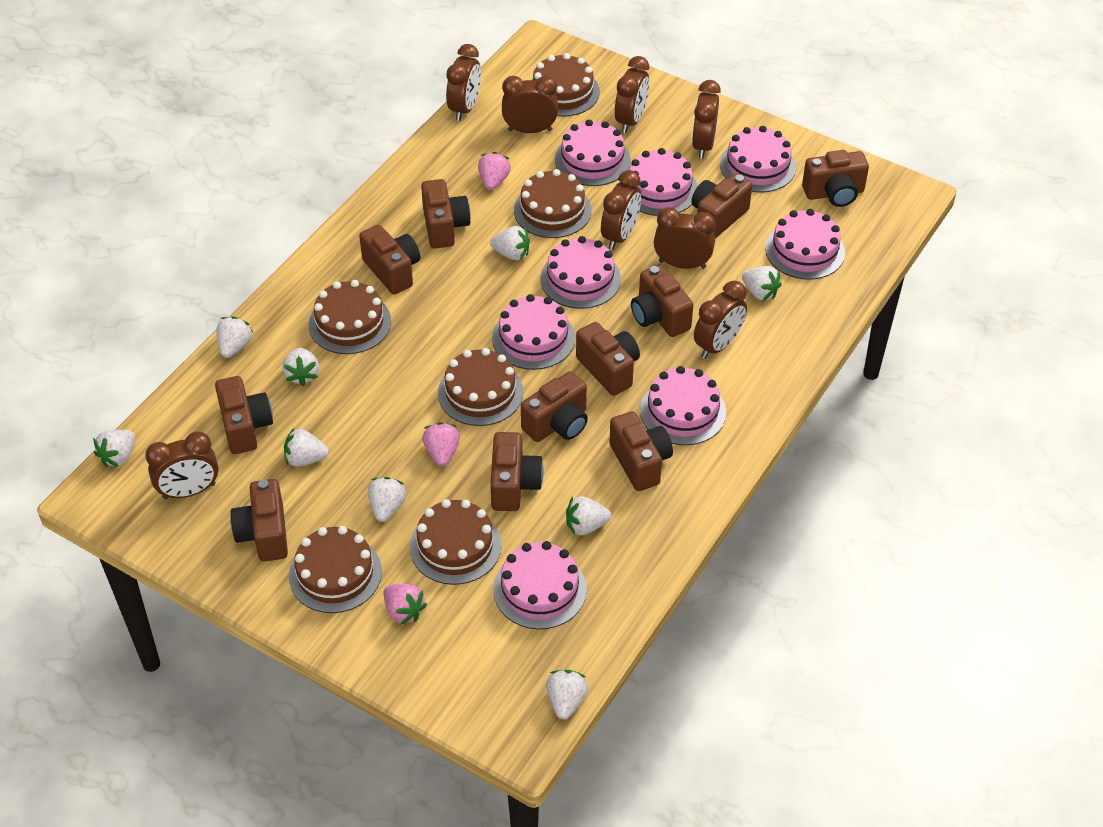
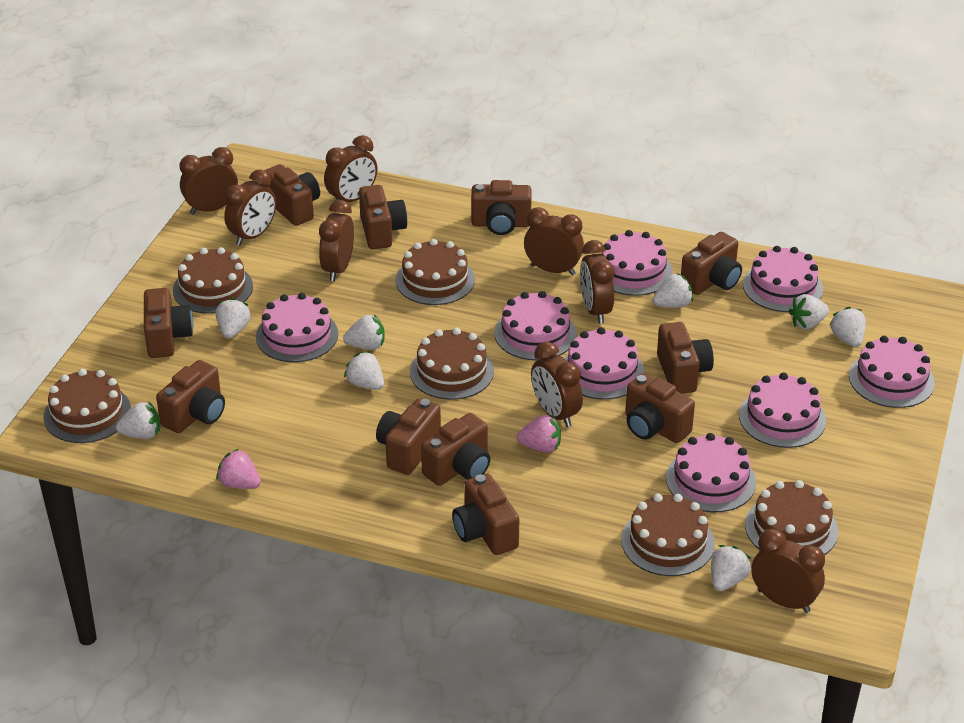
pink strawberry: [383,584,427,625] [422,422,460,466] [478,152,511,190] = 3 -> [216,449,261,489] [517,415,561,452] = 2
white strawberry: [93,430,135,467] [217,316,253,358] [282,348,319,386] [284,428,329,467] [368,477,406,522] [490,226,530,260] [546,670,588,719] [566,496,611,535] [742,266,782,300] = 9 -> [116,401,160,439] [216,298,251,339] [343,314,385,350] [344,351,384,390] [653,273,693,308] [711,545,751,591] [789,294,829,329] [829,307,866,347] = 8

